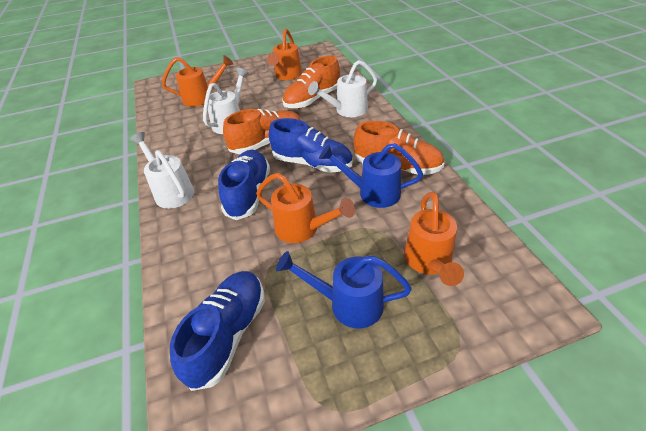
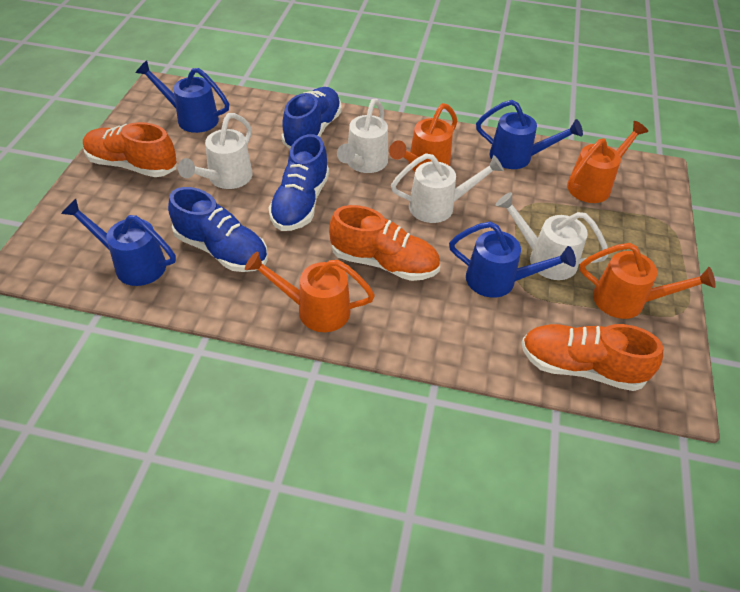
blue watering can: [276,251,412,329] [319,143,423,208] = 2 -> [61,199,176,286] [136,60,229,133] [449,221,576,298] [476,100,583,169] = 4
white watering can: [130,132,194,209] [203,68,249,134] [308,60,377,117] = 3 -> [178,113,253,189] [337,99,388,173] [391,153,504,223] [496,192,609,280] = 4

